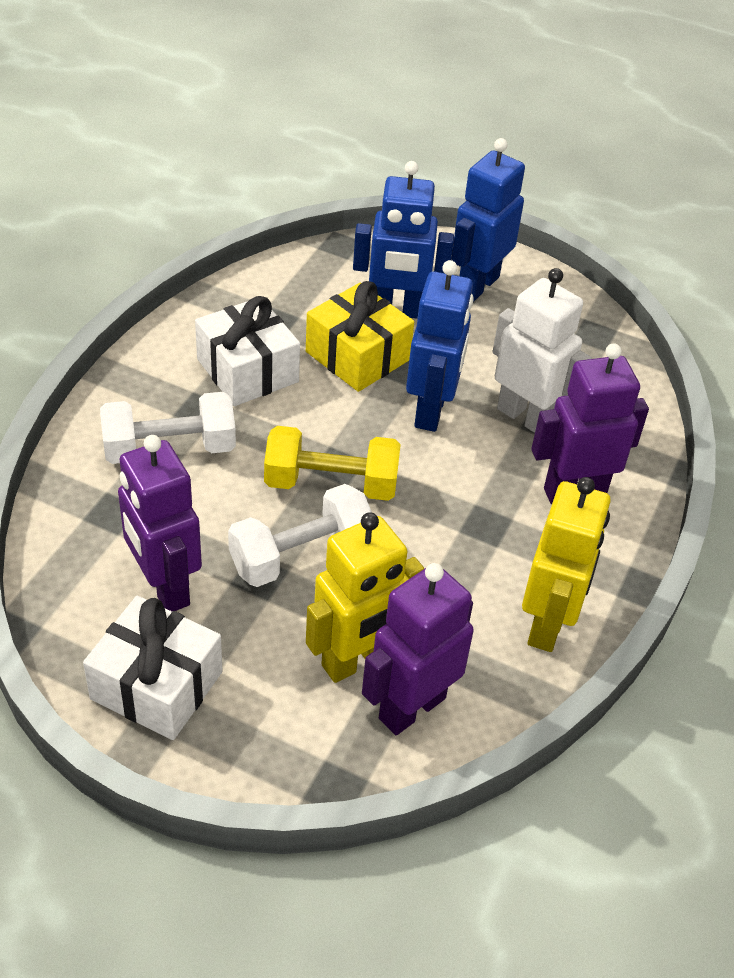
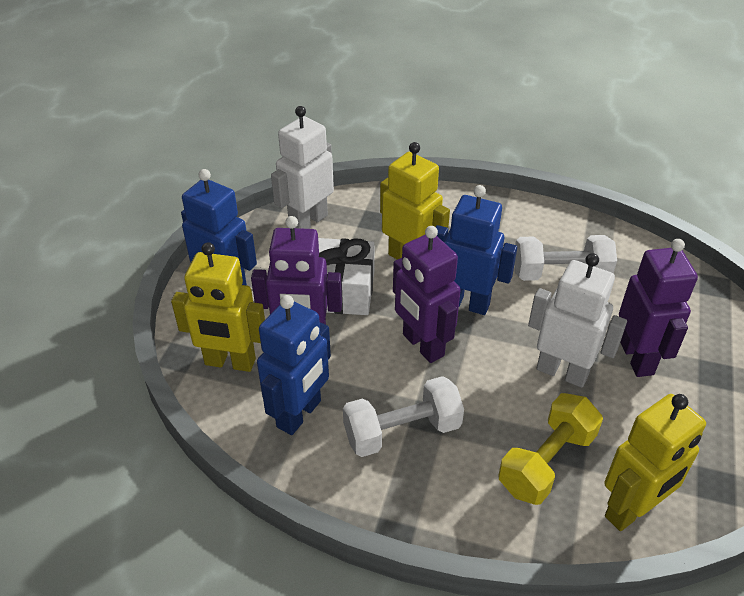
white gift: [83,596,222,740] [195,296,300,406] = 2 -> [318,238,375,315] = 1
white robot: [492,268,592,433] = 1 -> [271,106,334,229] [528,253,627,388] = 2
yellow gift: [306,281,414,392] = 1 -> none = 0
yellow robot: [306,512,424,683] [522,477,611,652] = 2 -> [171,242,265,372] [380,142,450,260] [604,394,706,531] = 3

